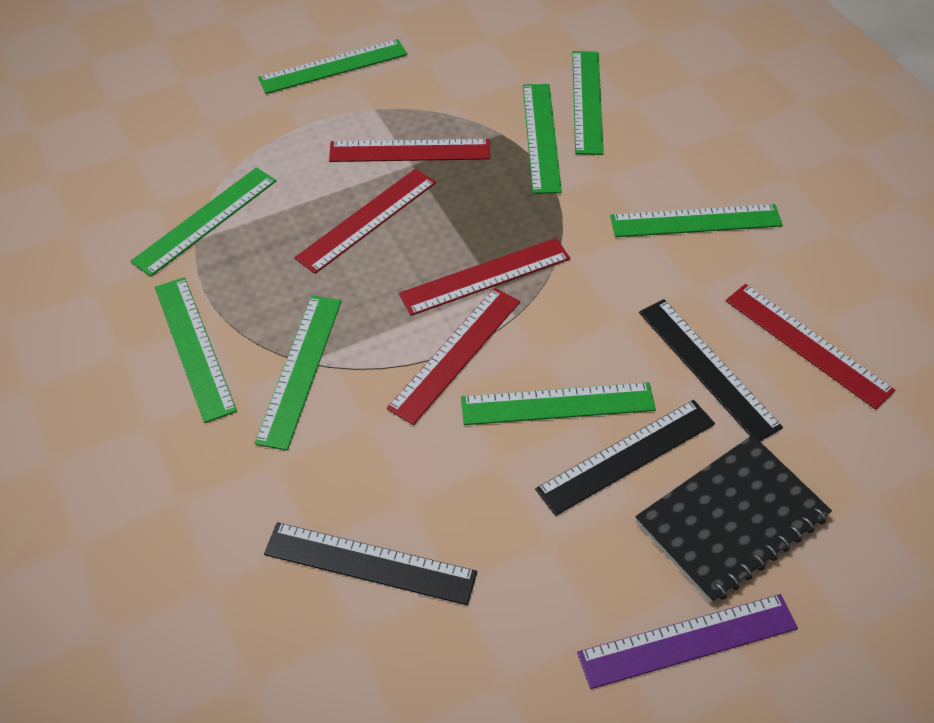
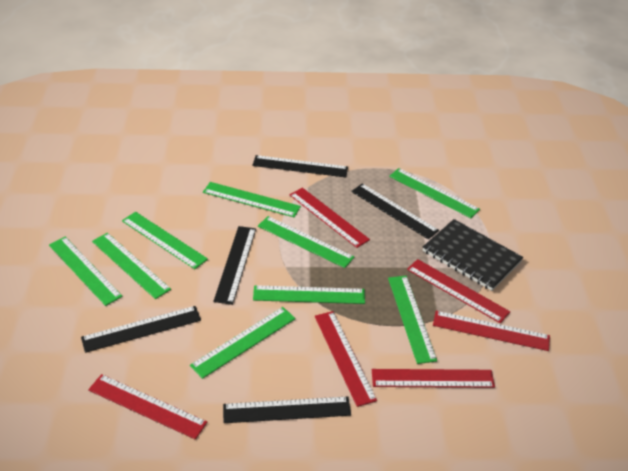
black ruler: [264,522,477,605] [535,400,715,516] [639,299,783,441] = 3 -> [81,306,201,353] [213,226,256,305] [223,397,351,423] [252,155,348,177] [351,183,439,239] = 5
green ruler: [130,167,276,277] [155,277,237,423] [255,295,341,450] [258,39,407,94] [461,382,656,425] [523,84,562,194] [572,51,604,155] [610,204,783,237] = 8 -> [49,237,123,306] [92,233,171,299] [122,212,208,269] [190,307,296,379] [203,182,301,217] [253,285,365,304] [258,216,354,268] [388,276,437,364] [389,168,480,218] = 9
purple ruler: [577,594,798,689] = 1 -> none = 0
red ruler: [294,168,436,274] [329,139,490,162] [387,288,520,425] [399,238,570,316] [726,284,896,410] = 5 -> [88,374,207,440] [290,188,370,248] [315,311,377,407] [372,369,495,388] [407,259,510,323] [433,311,550,351] = 6

